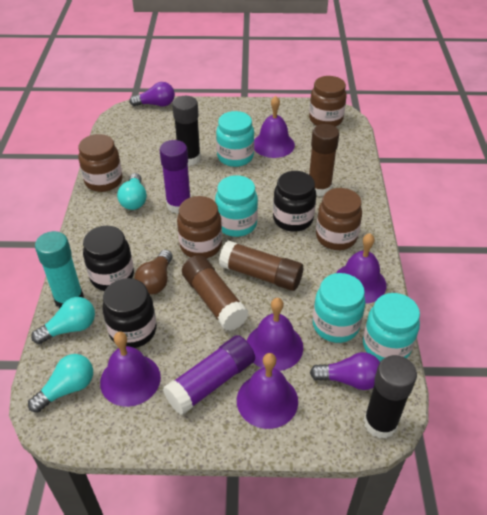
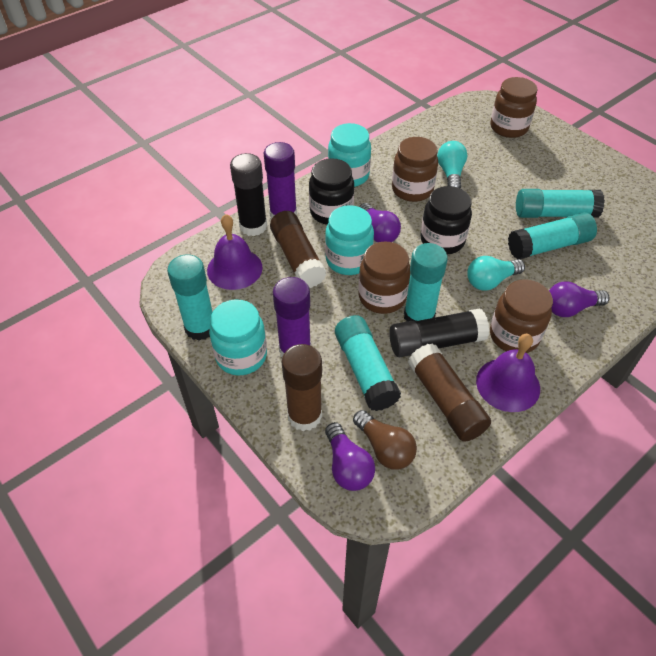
black jar: [83,226,134,291] [102,278,156,348] [273,171,316,232] = 3 -> [309,158,354,225] [420,186,472,255] = 2
purple bell: [100,332,161,407] [237,353,298,429] [247,298,303,371] [254,96,295,158] [336,233,386,304] = 5 -> [207,214,263,290] [476,334,540,412] = 2
purple light bulb: [129,82,175,106] [310,352,380,390] = 2 -> [325,422,375,491] [359,203,401,243] [549,281,610,317] = 3
turquoise glue stick: [35,231,84,309] = 1 -> [167,255,213,341] [335,315,401,411] [404,243,448,322] [508,212,597,259] [516,189,605,218] = 5
turquoise jar: [215,175,258,237] [216,111,254,167] [313,273,365,343] [363,293,420,362] = 4 -> [209,300,267,375] [325,205,374,275] [328,123,371,187] = 3
turquoise light bulb: [28,354,93,413] [31,297,95,344] [117,173,147,210] = 3 -> [437,141,467,189] [467,256,525,291] = 2

